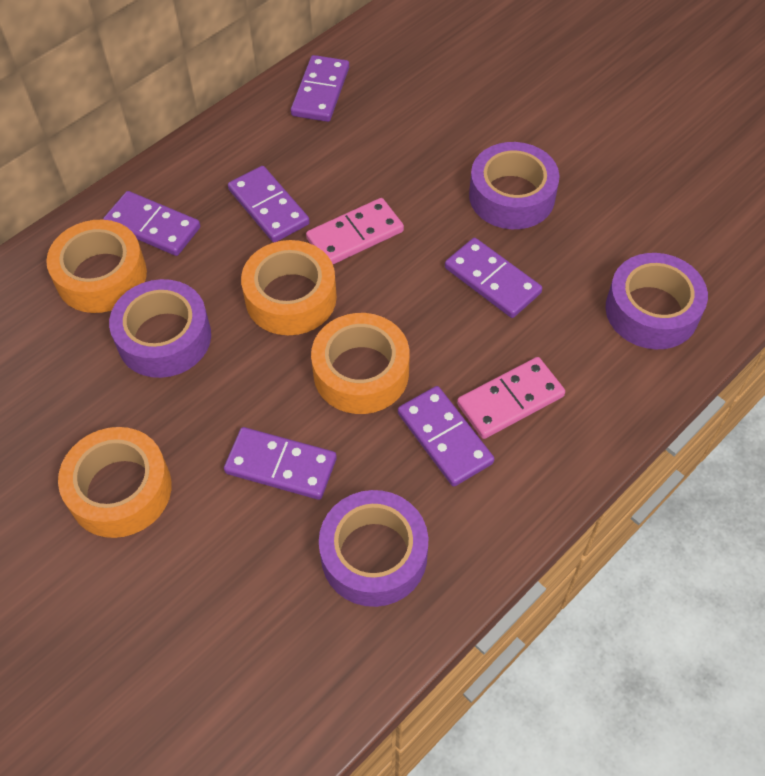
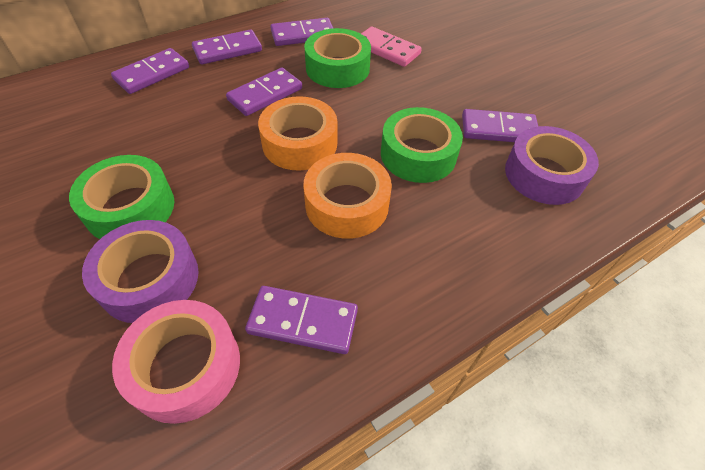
green tape: none = 0 -> [69,155,175,239] [304,28,371,88] [381,107,463,183] = 3
orange tape: [46,220,147,313] [58,427,172,538] [241,240,337,335] [311,313,409,414] = 4 -> [258,96,337,170] [303,153,392,239] = 2
pink domino: [306,198,404,264] [457,357,565,439] = 2 -> [361,27,422,67] = 1
pink tape: none = 0 -> [112,300,240,424] = 1
purple tape: [109,279,211,378] [319,490,428,607] [469,142,560,229] [605,253,708,349] = 4 -> [82,220,199,323] [505,126,599,205] = 2

